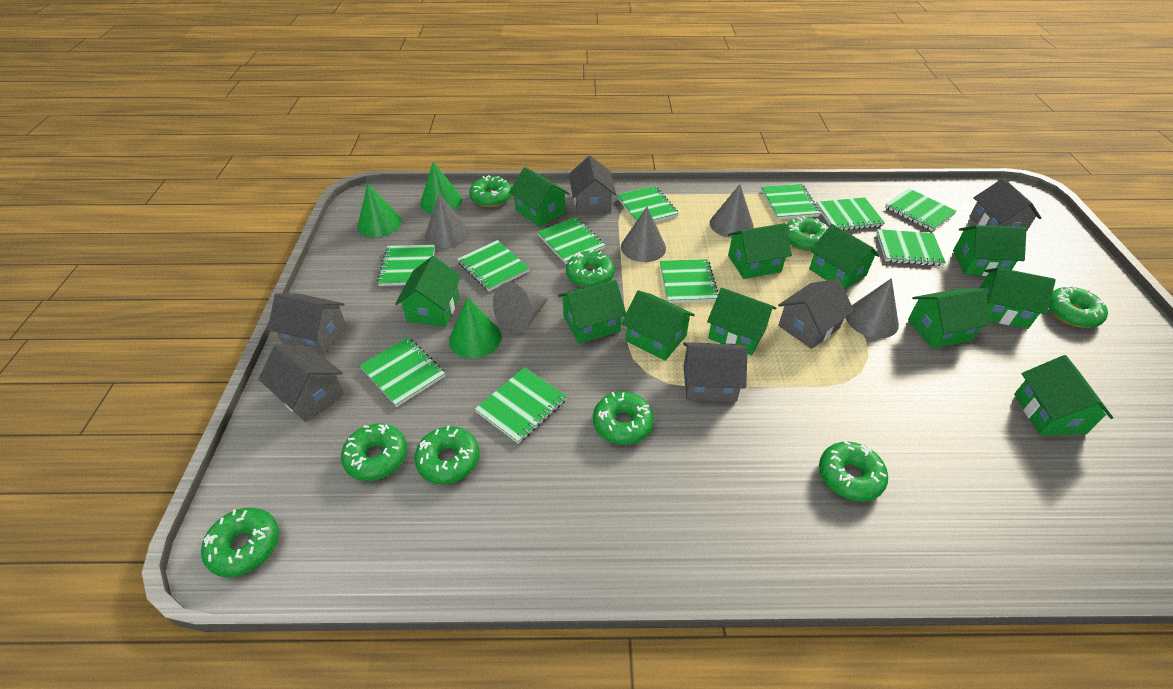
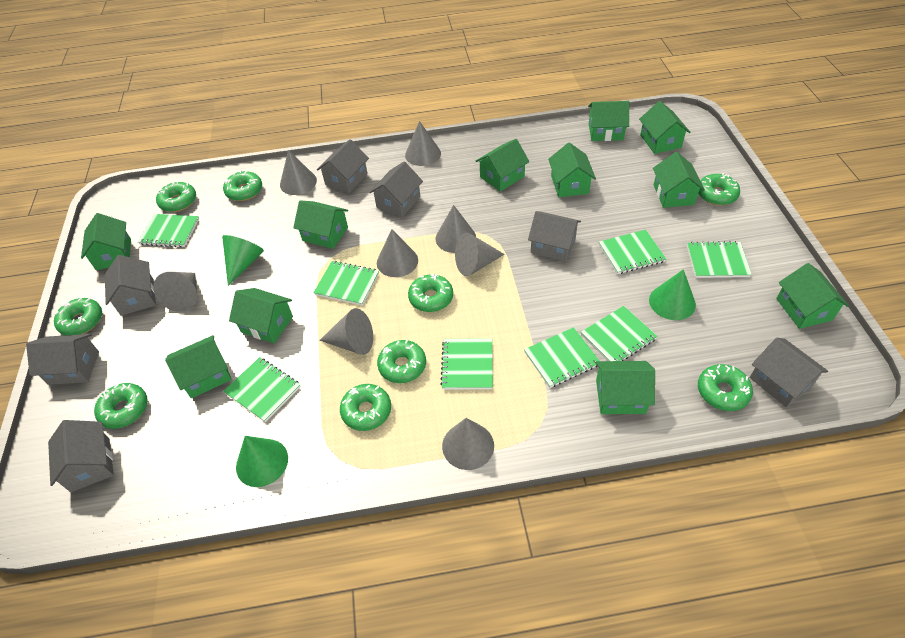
green notebook: [359,337,445,407] [377,245,435,286] [457,240,530,291] [475,367,567,444] [537,217,606,264] [617,186,679,222] [660,259,718,303] [761,184,821,219] [816,197,885,230] [876,229,946,266] [885,188,957,231] = 11 -> [138,214,199,247] [223,357,301,422] [313,261,379,306] [440,338,493,390] [524,327,600,388] [581,306,658,361] [599,230,666,274] [687,241,752,278] = 8
grey cone: [425,194,470,248] [493,282,548,334] [621,207,666,262] [710,184,754,238] [846,278,899,338] = 5 -> [153,272,197,312] [280,150,317,195] [319,308,373,355] [377,229,418,277] [405,121,441,166] [436,205,476,253] [442,418,494,470] [455,233,505,276] = 8
grey house: [258,344,344,422] [268,293,347,355] [569,156,616,214] [683,342,748,402] [778,279,854,349] [969,178,1041,232] = 6 -> [26,334,99,385] [48,420,114,492] [105,255,156,316] [317,139,369,193] [369,162,423,217] [528,211,581,262] [750,338,828,408] = 7

